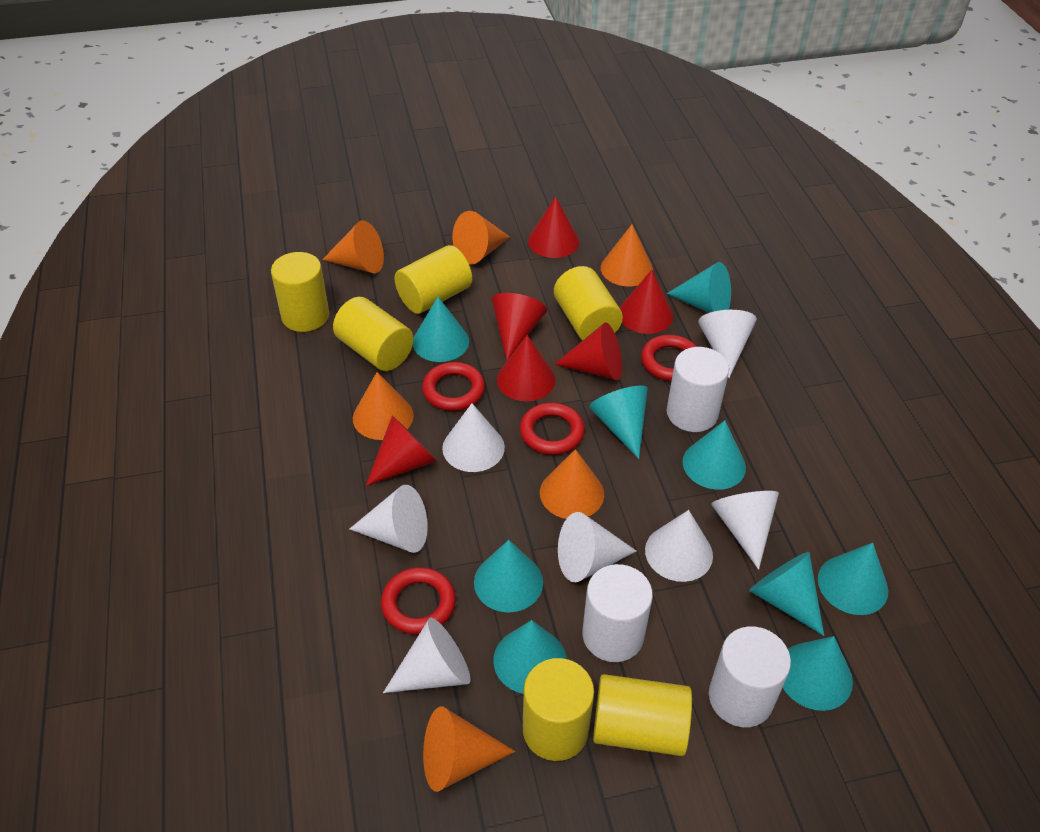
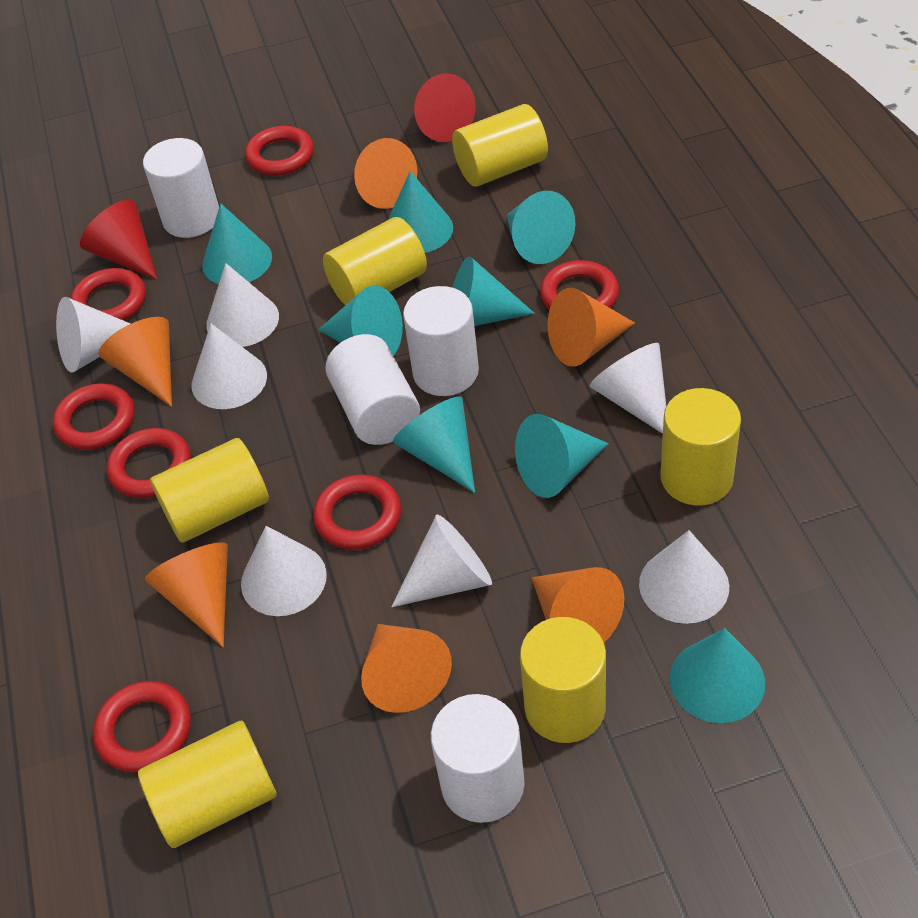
red cone: [366,415,437,486] [492,293,547,360] [497,335,555,401] [528,197,579,258] [554,322,622,380] [620,270,673,334] = 6 -> [80,200,157,279] [414,73,476,142] = 2
red ring: [381,567,456,634] [422,362,485,411] [520,403,585,455] [641,335,697,381] = 4 -> [53,383,135,450] [70,268,146,321] [93,681,191,773] [107,428,191,498] [245,126,314,176] [313,474,401,550] [540,260,619,310] = 7
turquoise cone: [413,297,469,362] [474,540,543,613] [493,620,567,694] [589,386,648,459] [667,262,731,313] [683,420,746,490] [749,552,824,636] [783,636,853,711] [818,543,888,615] = 9 -> [202,203,272,284] [318,285,403,356] [388,171,453,253] [393,397,475,493] [452,256,535,326] [506,191,575,264] [515,414,609,498] [670,628,765,723] = 8
white cylinder: [582,564,653,662] [667,347,729,432] [709,626,791,727] = 3 -> [143,138,219,238] [325,334,420,445] [403,286,479,396] [431,694,525,823] = 4

